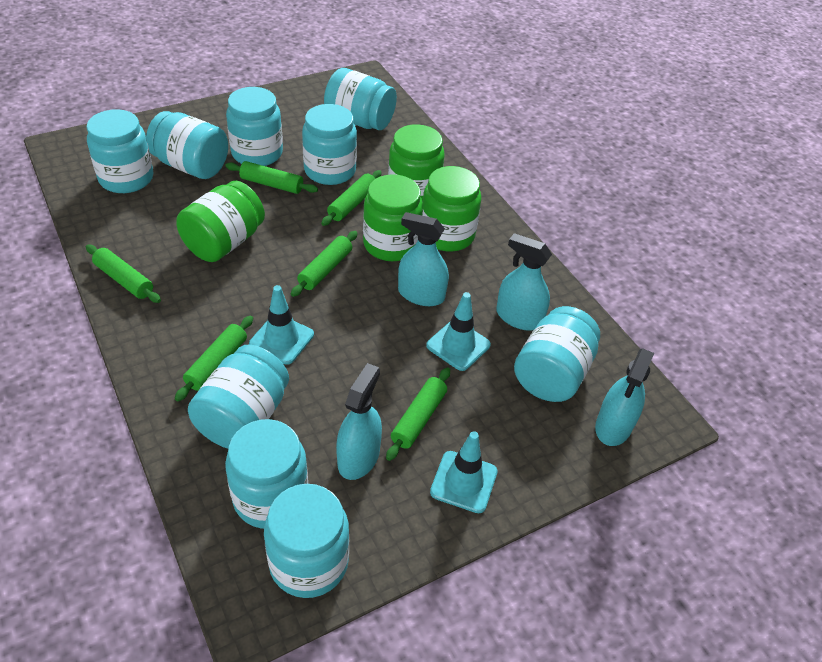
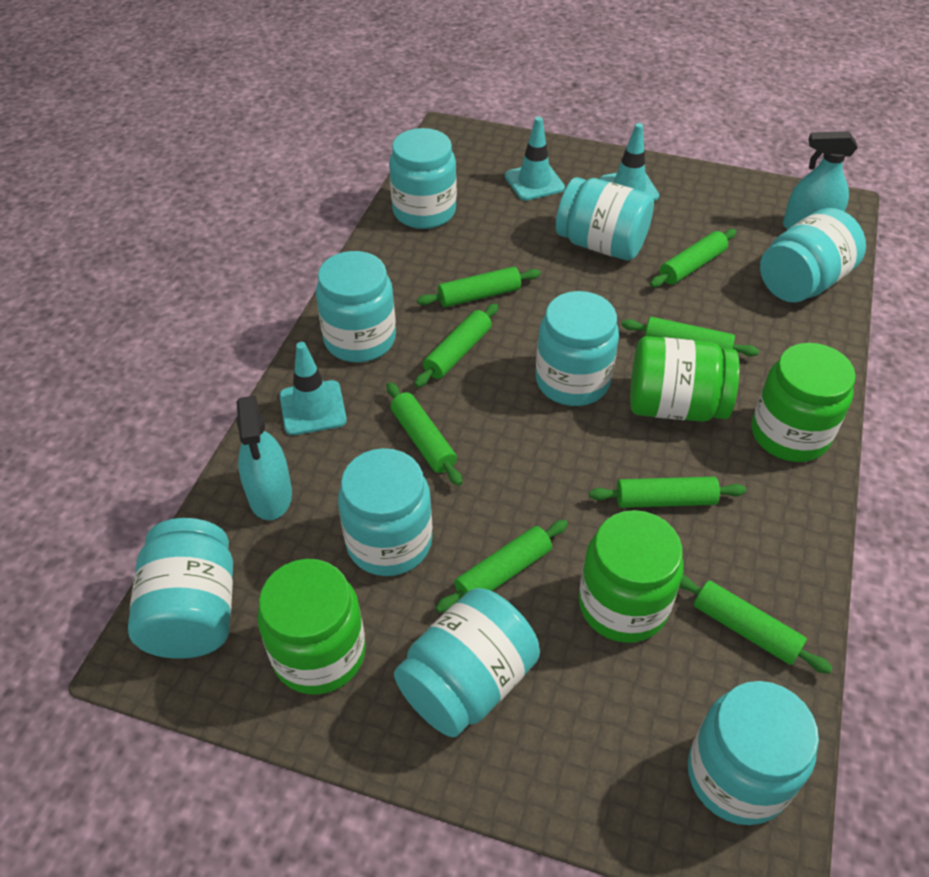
green rolling pin: [86,245,161,303] [175,316,253,401] [226,161,318,194] [291,231,358,297] [321,170,382,226] [386,367,450,461] = 6 -> [387,382,462,486] [414,303,498,387] [417,267,541,307] [436,520,568,613] [589,477,746,508] [621,317,759,356] [650,229,736,287] [679,575,832,674] = 8
turquoise spray bottle: [336,363,382,480] [398,212,449,306] [496,233,552,331] [595,348,654,446] = 4 -> [237,395,292,520] [783,131,858,230] = 2

